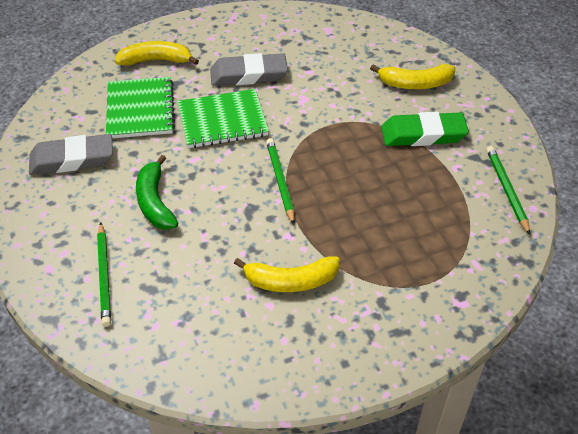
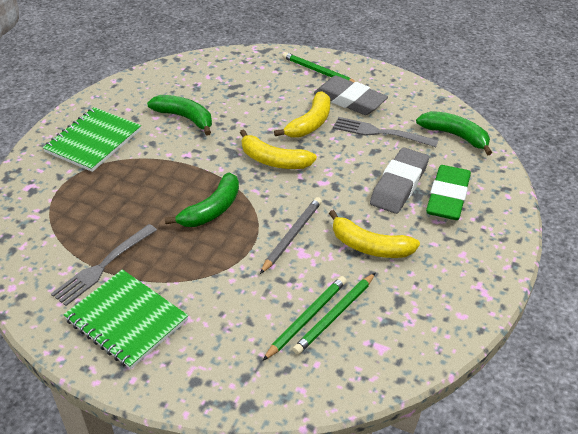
green banana: [136,155,178,230] = 1 -> [147,95,212,136] [165,173,239,227] [416,111,492,155] = 3
grey fork: none = 0 -> [51,224,157,306] [333,117,438,147] = 2
grey pencil: none = 0 -> [260,197,322,274] = 1

